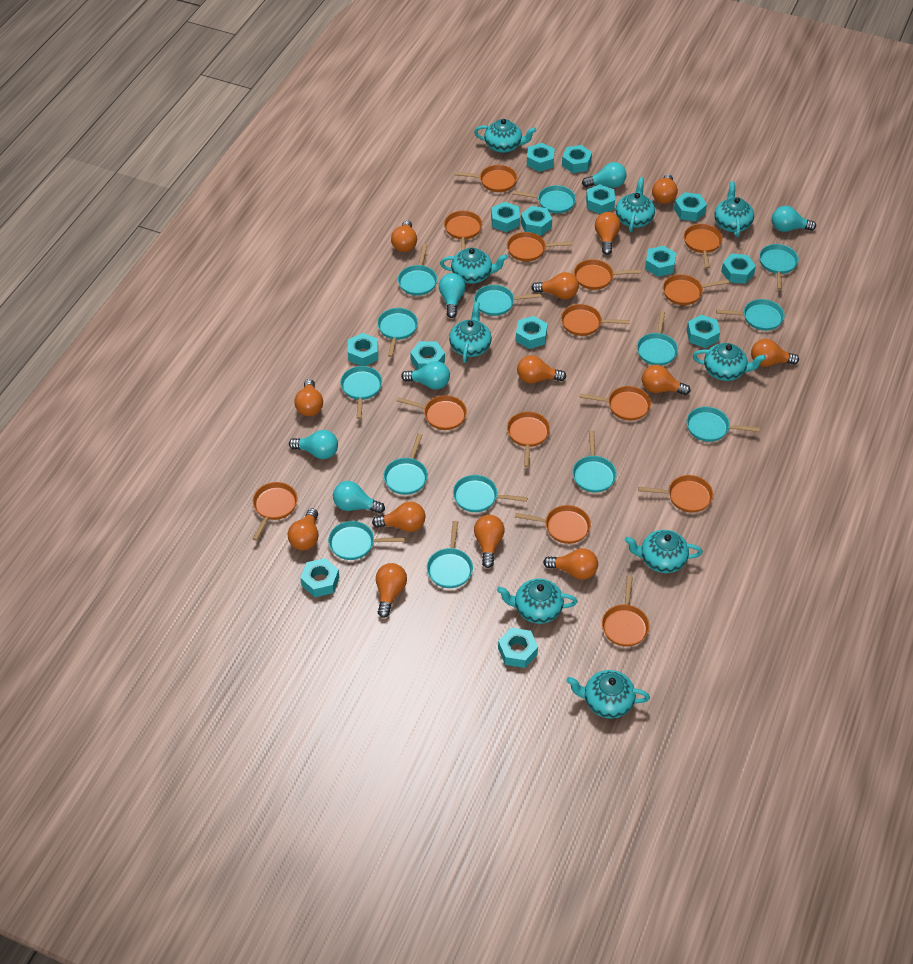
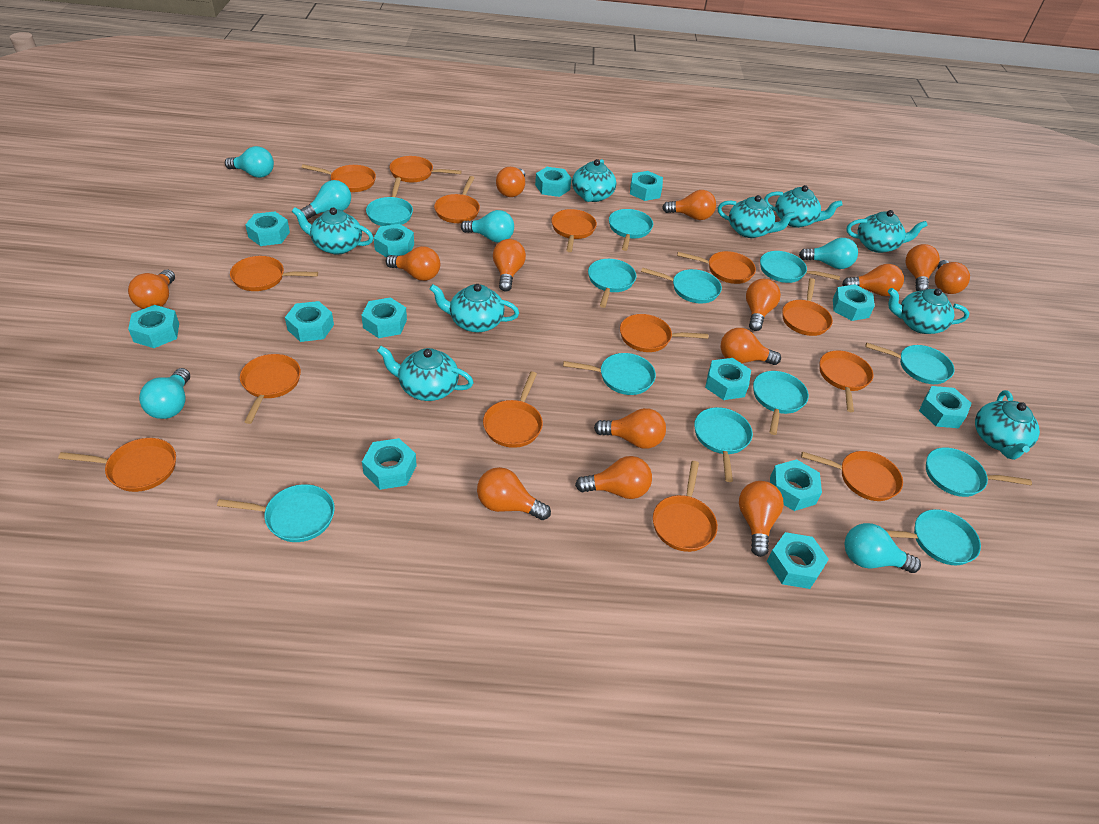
orange light bulb: [288,508,319,550] [295,379,323,416] [372,501,425,532] [376,563,407,618] [391,220,417,252] [474,515,505,568] [517,355,566,383] [531,272,579,299] [543,548,598,580] [595,212,621,255] [642,365,691,395] [652,174,678,204] [751,339,799,367] = 13 -> [128,270,175,309] [386,246,440,281] [477,467,551,520] [493,239,526,292] [496,167,525,197] [575,456,652,499] [594,408,666,449] [662,190,716,220] [721,328,781,365] [739,481,784,557] [746,279,781,331] [842,264,904,296] [905,244,940,291] [935,260,970,294] = 14
turquoise nut: [300,558,339,597] [348,333,378,366] [410,341,445,370] [491,202,520,232] [498,628,538,668] [516,316,547,349] [521,206,552,236] [527,143,555,172] [562,145,592,173] [586,184,615,214] [645,246,677,277] [674,192,707,221] [687,315,720,348] [721,254,756,284] = 14 -> [128,305,179,348] [245,211,290,246] [285,301,334,342] [361,297,407,338] [362,438,417,490] [374,224,414,258] [535,167,572,197] [630,171,663,201] [705,358,751,400] [767,532,829,589] [770,459,822,511] [833,284,875,321] [919,386,972,428] = 13
turquoise pan: [328,521,405,560] [340,366,382,419] [377,308,418,357] [383,434,428,495] [398,244,437,296] [427,521,473,588] [453,475,528,512] [474,285,542,316] [513,185,576,213] [572,430,617,493] [637,311,678,366] [687,407,760,442] [716,299,785,331] [759,244,799,290] = 14 -> [217,484,335,542] [366,177,413,226] [563,353,656,395] [588,259,637,308] [609,209,653,251] [641,267,722,303] [694,407,753,482] [753,371,809,435] [760,251,840,283] [865,343,954,384] [886,509,981,565] [926,448,1032,497] = 12

